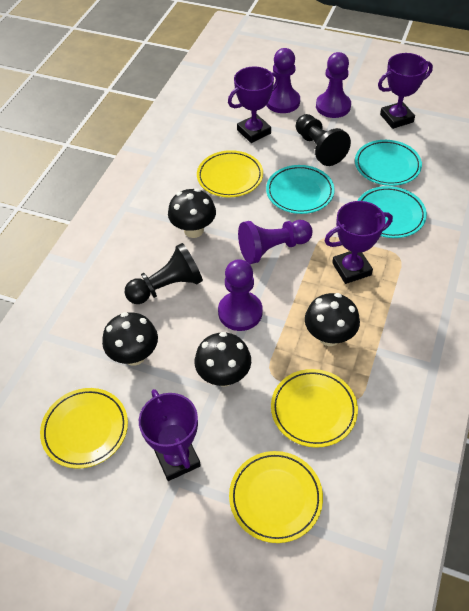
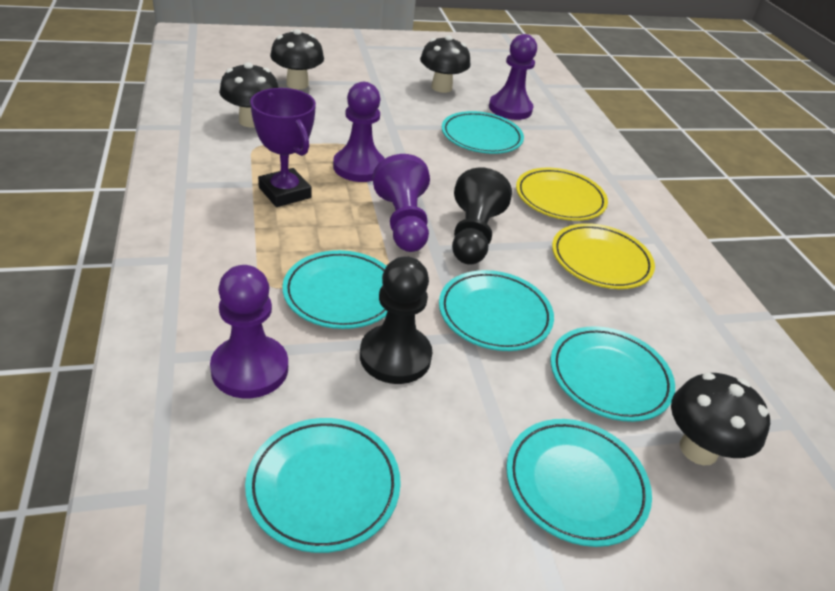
purple trophy: [139,389,201,481] [228,66,279,143] [325,201,393,284] [378,53,433,129] = 4 -> [250,88,316,207] = 1
turquoise plate: [266,165,335,214] [355,140,422,186] [357,186,427,238] = 3 -> [245,418,401,553] [283,250,387,329] [439,270,554,351] [442,111,524,154] [506,419,652,547] [551,326,675,422] = 6
yellow plate: [40,388,128,469] [197,150,263,197] [229,451,323,543] [271,369,358,448] = 4 -> [516,168,608,221] [552,223,655,289] = 2

